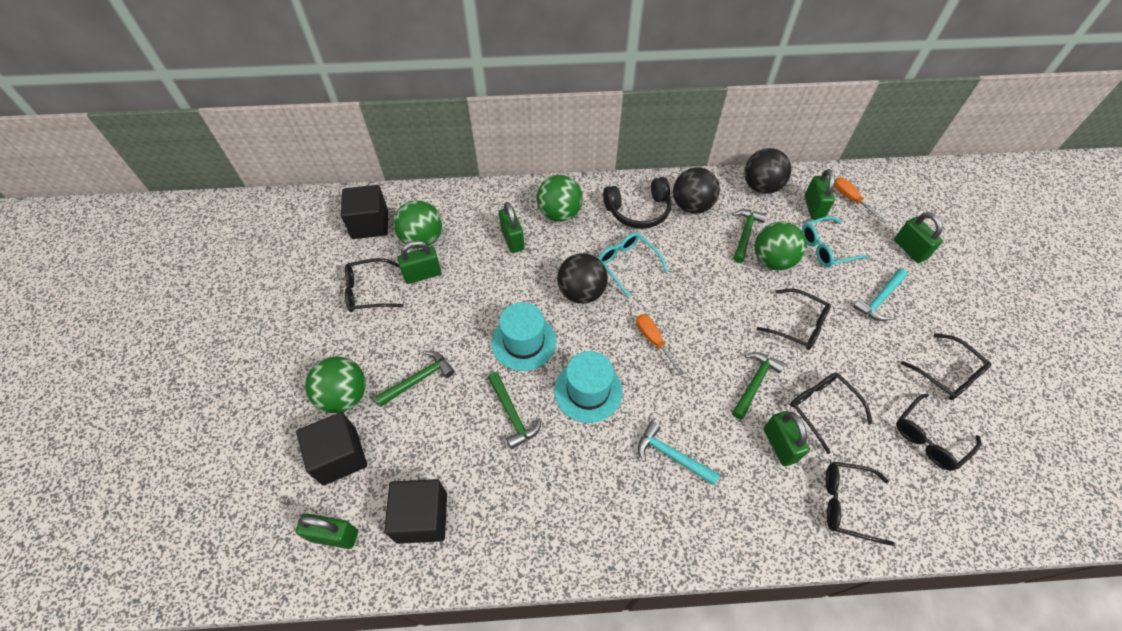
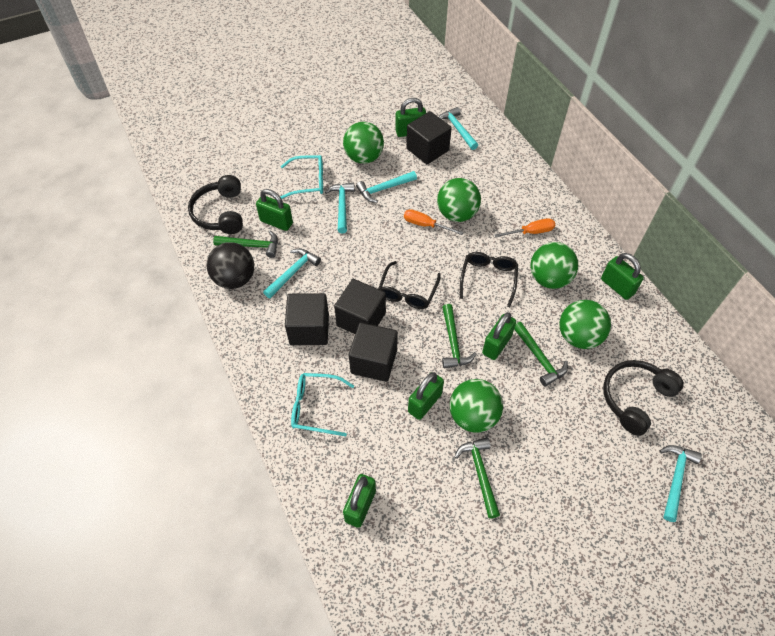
black ball: [557,253,608,304] [673,167,720,214] [744,148,791,194] = 3 -> [207,242,254,289] = 1
black cube: [296,412,367,486] [341,185,388,239] [384,479,447,544] = 3 -> [285,293,329,345] [334,279,386,334] [349,322,398,382] [406,111,452,164] = 4
black glasses: [345,258,403,312] [757,289,831,350] [790,372,873,454] [825,462,895,546] [896,393,981,471] [901,333,992,400] = 6 -> [378,261,441,309] [460,252,518,307] = 2
black headphones: [603,177,671,229] = 1 -> [188,175,243,234] [603,360,684,436] = 2
green ball: [305,356,366,413] [393,200,442,248] [537,175,583,222] [755,221,806,270] = 4 -> [343,122,384,164] [437,178,481,222] [449,379,503,432] [530,242,578,289] [559,300,611,349] = 5
turquoise hammer: [638,421,720,485] [853,269,908,321] = 2 -> [263,248,321,298] [325,183,355,233] [356,171,417,203] [439,107,478,150] [660,445,702,522] = 5
turquoise hat: [491,302,557,371] [554,351,623,423] = 2 -> none = 0

